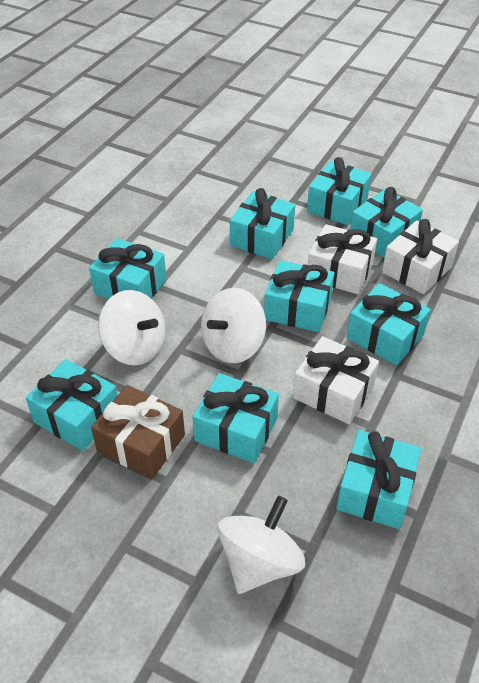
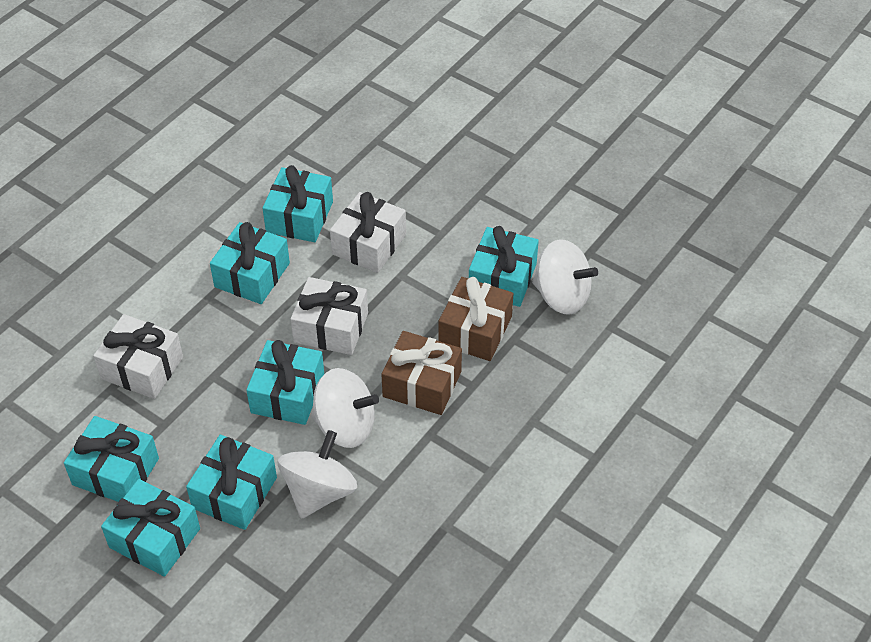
brown gift: [91,385,185,479] = 1 -> [381,331,462,415] [438,277,514,361] = 2
turquoise gift: [25,359,118,451] [89,238,167,299] [192,373,279,463] [230,188,295,259] [264,260,335,332] [307,157,371,225] [336,430,421,529] [347,283,431,366] [350,187,423,258] = 9 -> [64,416,159,502] [101,479,200,577] [186,435,277,530] [210,222,290,304] [246,340,324,425] [262,165,333,242] [469,226,539,307] = 7

